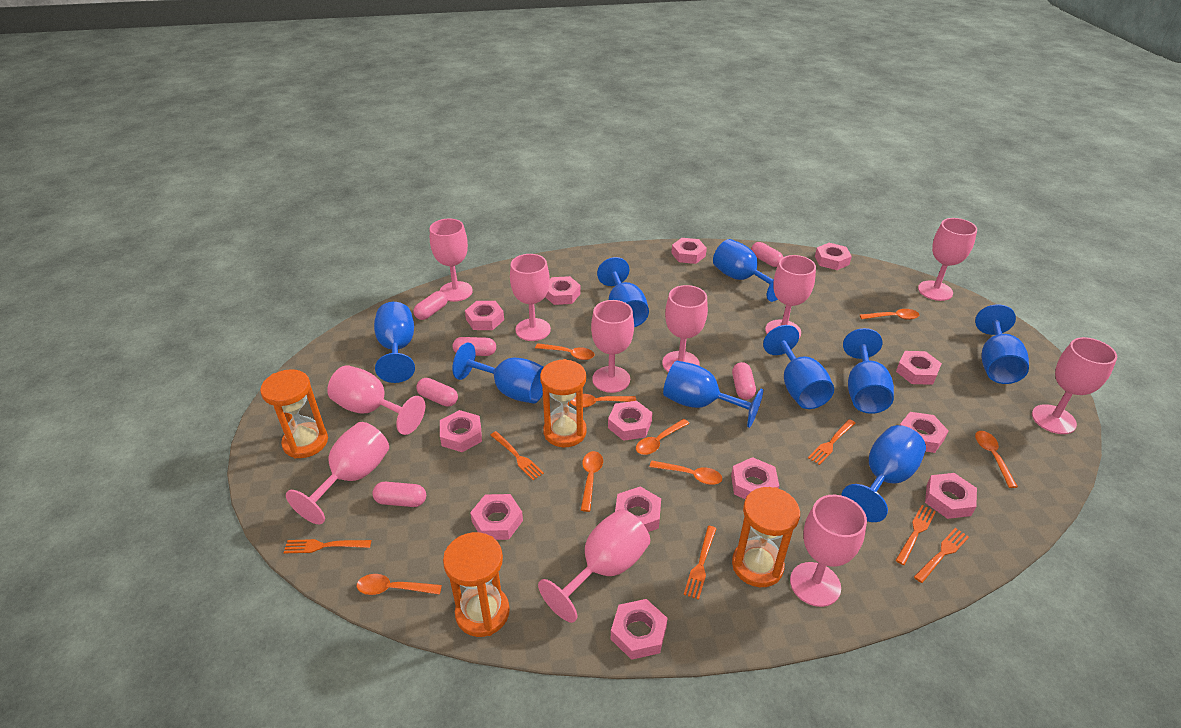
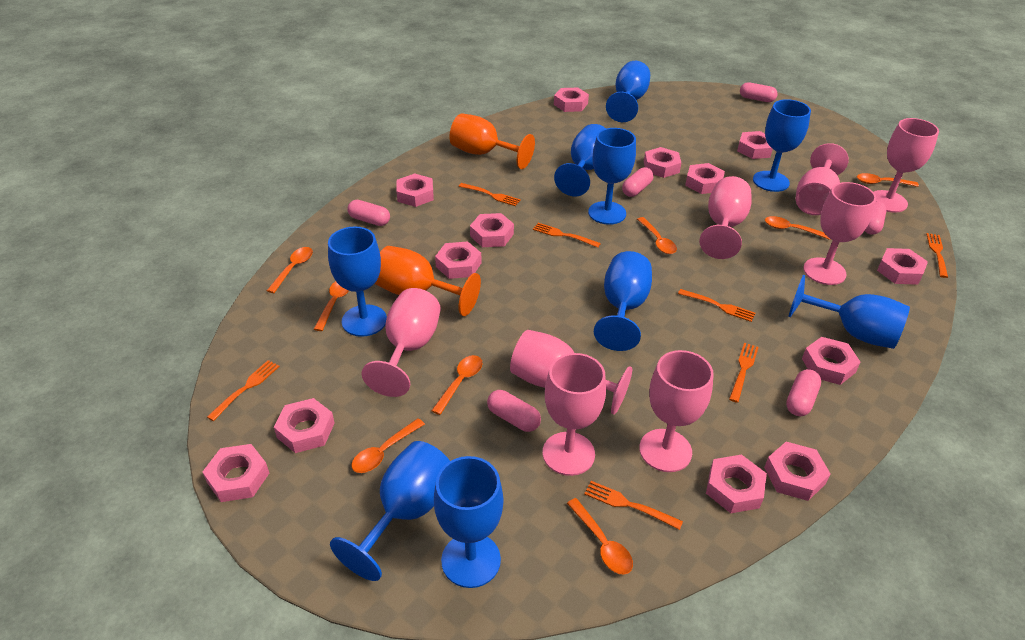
orange fork: [284,539,371,553] [491,431,544,480] [684,526,717,600] [808,419,855,465] [895,505,936,565] [914,528,969,583] = 6 -> [207,360,279,421] [458,183,521,206] [533,223,601,248] [584,481,683,530] [678,289,755,322] [729,343,759,403] [926,233,948,278] = 7
orange goblet: none = 0 -> [375,246,481,316] [450,113,535,169] = 2
orange hourglass: [260,369,328,458] [443,532,510,637] [540,359,587,447] [732,487,800,587] = 4 -> none = 0
pink goblet: [286,422,389,524] [327,365,425,435] [430,219,473,302] [510,254,551,341] [538,509,650,623] [591,300,634,393] [662,285,708,372] [765,255,816,338] [790,495,867,607] [918,218,977,301] [1032,337,1117,434] = 11 -> [361,288,441,397] [510,330,632,415] [543,353,606,476] [639,350,714,472] [699,176,752,259] [796,143,849,215] [803,182,876,285] [874,118,939,213] = 8

